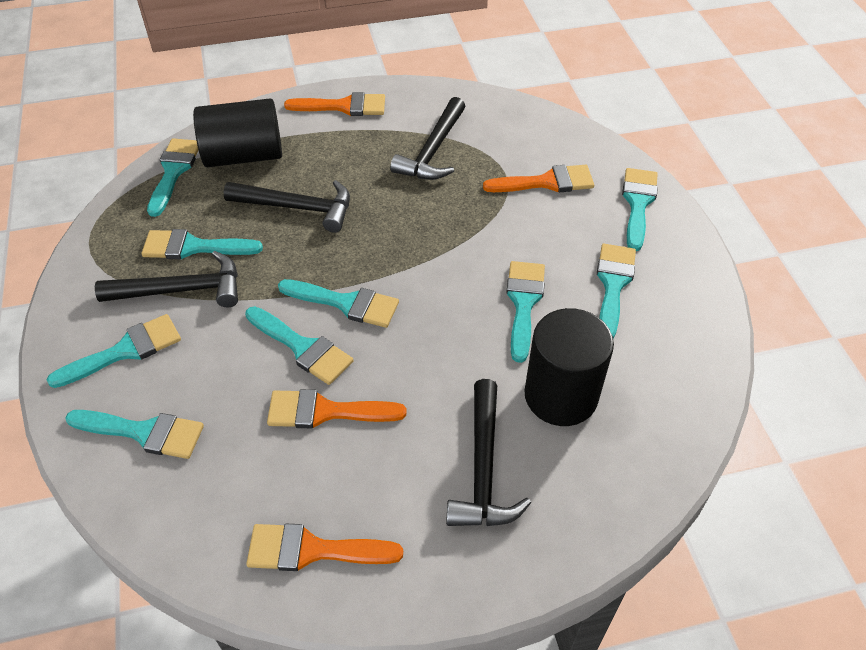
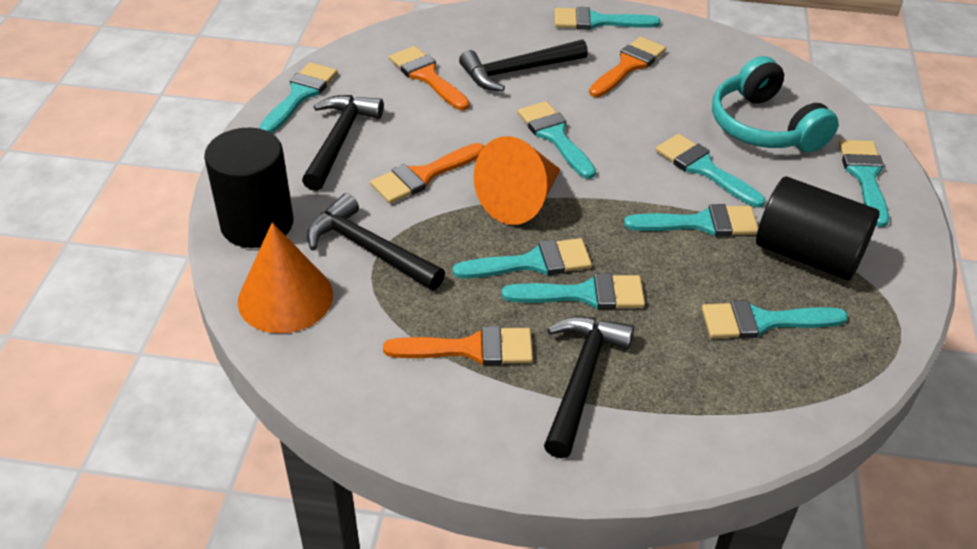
orange cone: none = 0 -> [238,222,333,334] [474,136,560,225] = 2
turquoise headphones: none = 0 -> [712,56,839,152] = 1

